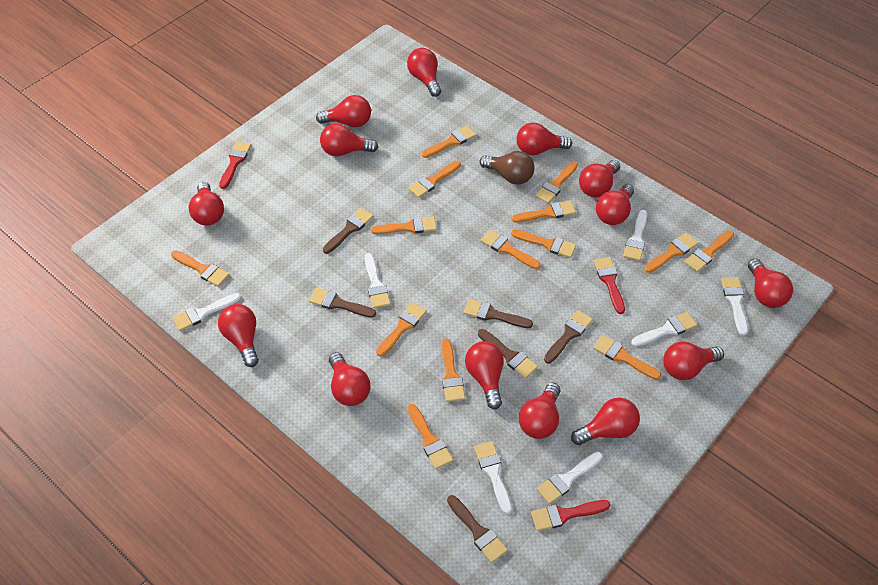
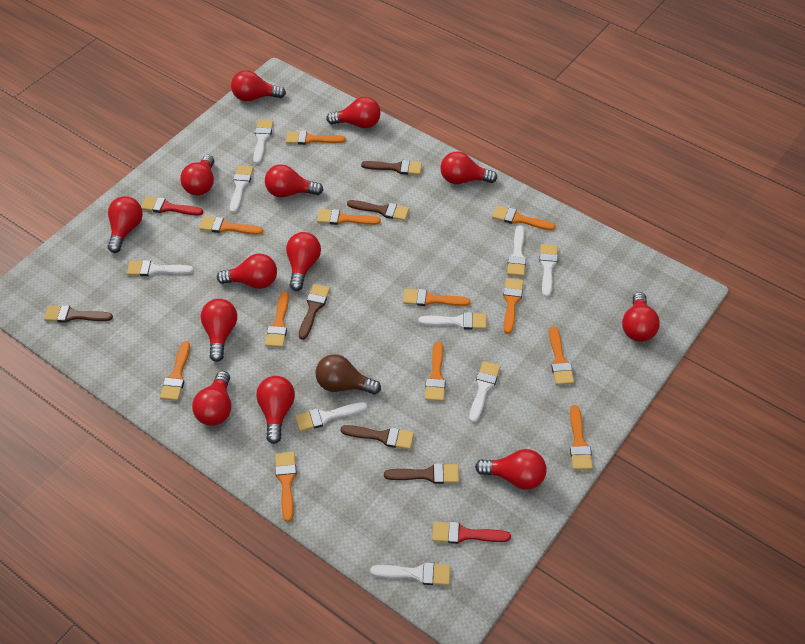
orange brush: [171,250,229,287] [371,216,437,234] [376,302,427,356] [407,404,453,469] [408,161,461,198] [422,125,476,158] [441,339,465,402] [480,229,540,269] [511,229,576,258] [512,200,576,222] [535,161,578,204] [593,335,661,380] [644,232,699,273] [684,230,734,272] = 14 -> [160,341,190,401] [199,216,263,235] [265,292,289,347] [275,452,297,522] [286,131,346,145] [317,209,381,225] [403,289,471,306] [425,342,446,401] [492,205,555,230] [503,278,523,334] [549,326,574,385] [570,405,593,470] = 12
red brush: [219,141,251,189] [531,500,610,531] [594,257,625,314] = 3 -> [141,196,203,215] [432,522,511,544] = 2
red light bulb: [189,182,224,226] [218,304,259,367] [316,95,371,127] [320,124,378,157] [329,352,370,406] [407,48,441,97] [465,341,504,409] [517,123,572,156] [519,382,560,439] [571,398,640,445] [579,160,620,198] [596,184,634,225] [663,341,724,380] [748,259,793,308] = 14 -> [108,196,143,253] [181,155,214,196] [192,371,231,426] [201,299,237,362] [217,253,277,289] [231,70,286,101] [256,376,295,444] [265,164,323,197] [286,232,321,291] [326,97,381,128] [440,151,497,184] [475,449,547,490] [622,292,660,342] = 13
white brush: [172,293,241,331] [365,253,391,308] [474,441,512,514] [537,452,603,504] [623,210,647,261] [631,312,697,347] [721,277,748,335] = 7 -> [127,260,194,276] [230,166,254,213] [253,120,273,164] [295,402,367,432] [370,562,450,585] [418,312,487,330] [469,361,501,423] [507,226,526,276] [539,244,558,297] = 9

